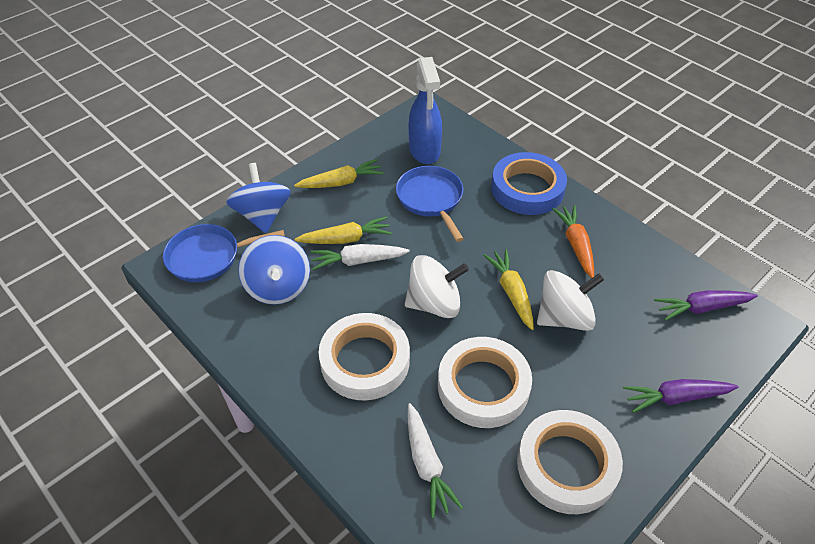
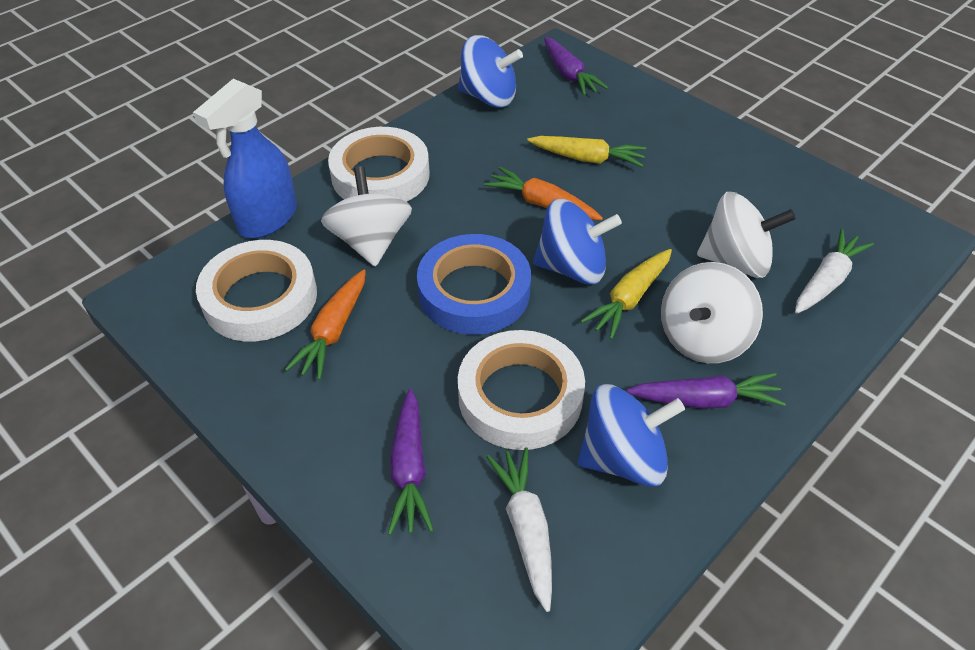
blue pan: [163,224,285,282] [396,166,464,242] = 2 -> none = 0
blue spinning top: [226,163,291,233] [238,235,310,305] = 2 -> [458,35,523,108] [533,199,622,285] [577,384,685,487] = 3
orange carrot: [552,205,594,278] = 1 -> [285,269,366,380] [484,167,603,220] = 2
purple carrot: [623,379,738,413] [654,290,758,321] = 2 -> [388,389,434,535] [544,37,608,96] [626,373,786,409] = 3
white spinning top: [405,255,469,318] [537,270,604,331] = 2 -> [321,166,412,266] [661,262,763,363] [697,192,796,278] = 3
yellow carrot: [294,159,384,188] [295,216,392,244] [483,249,534,330] = 3 -> [527,136,646,167] [581,249,672,340] = 2

